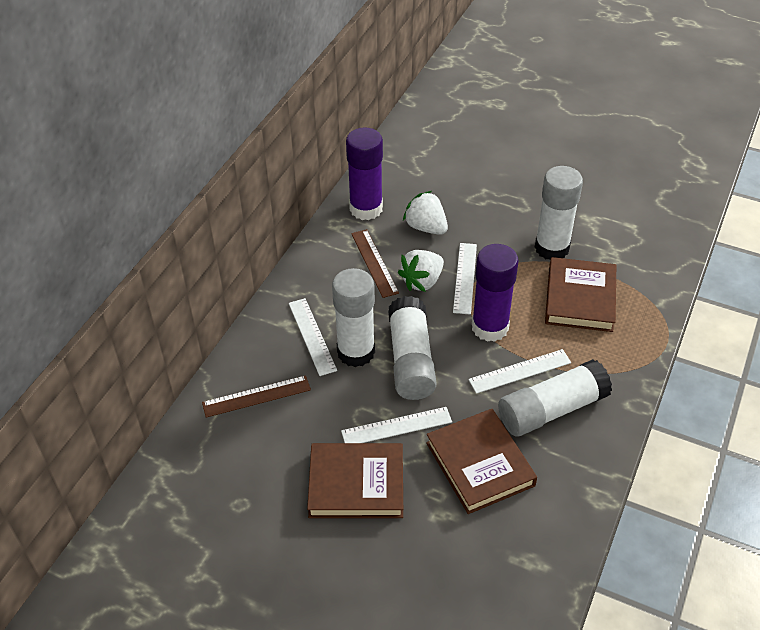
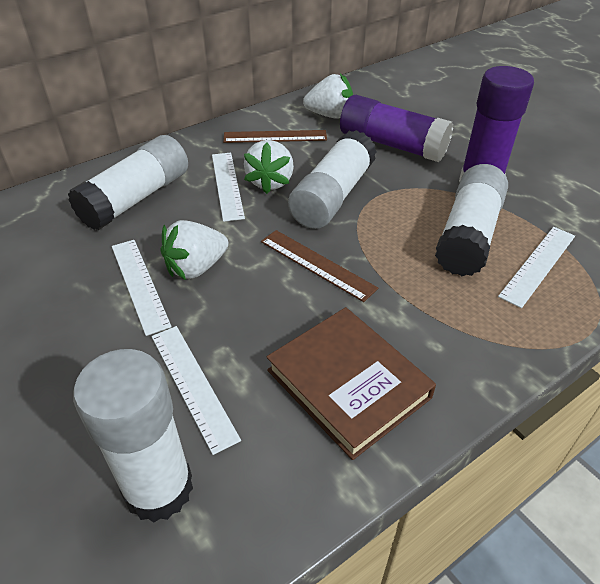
brown book: [307,443,403,518] [426,409,537,514] [545,257,616,332] = 3 -> [267,307,436,460] = 1
white strawberry: [398,250,444,292] [403,191,448,235] = 2 -> [161,220,229,280] [244,140,294,194] [303,74,353,119] = 3

